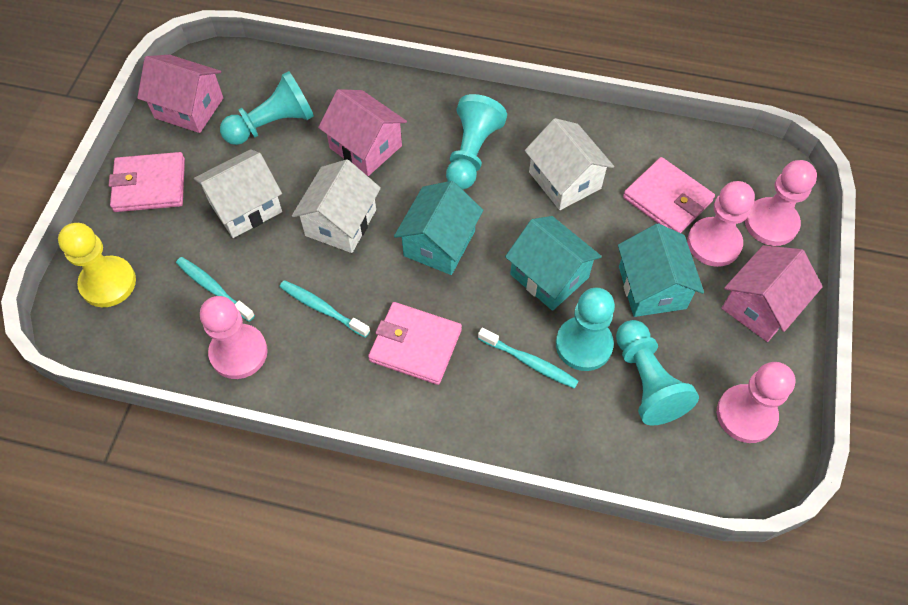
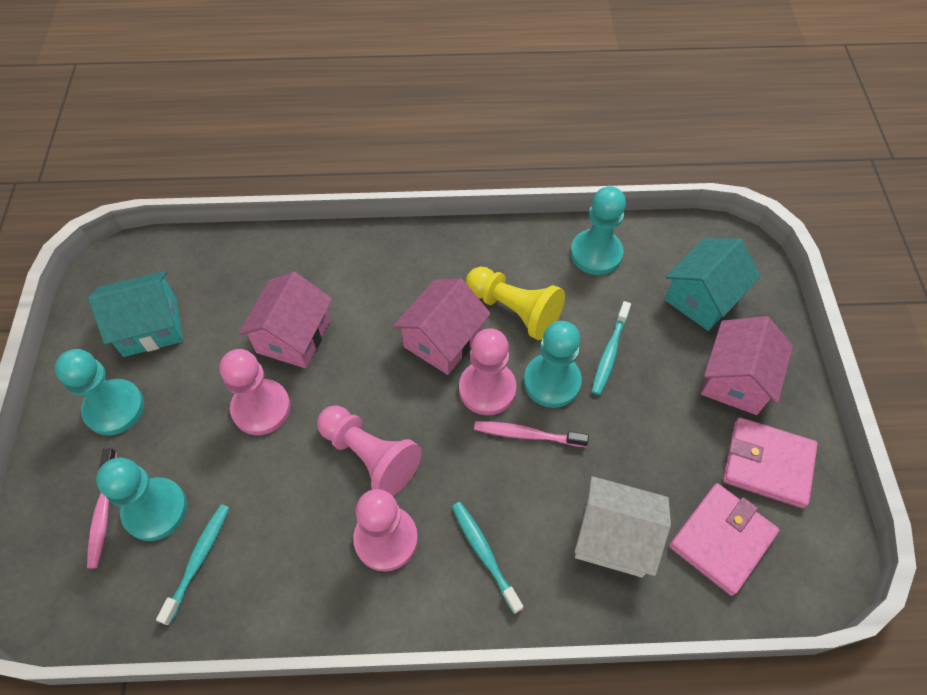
pink toothbrush: none = 0 -> [87,448,117,569] [474,421,589,447] = 2
pink wallet: [109,152,185,212] [368,302,462,385] [623,157,715,233] = 3 -> [669,483,779,596] [723,417,818,508] = 2
turquoise house: [394,181,483,275] [505,216,602,311] [618,223,704,317] = 3 -> [88,270,183,357] [664,238,761,331] = 2
white house: [194,149,282,238] [292,159,381,253] [525,118,614,210] = 3 -> [575,476,671,577] = 1

